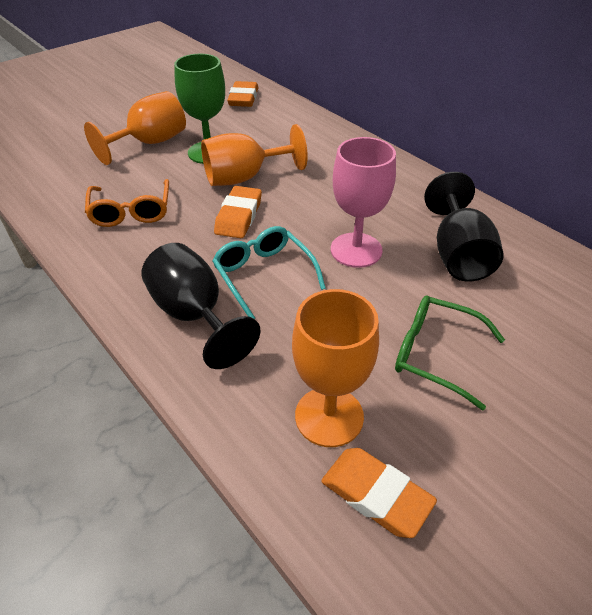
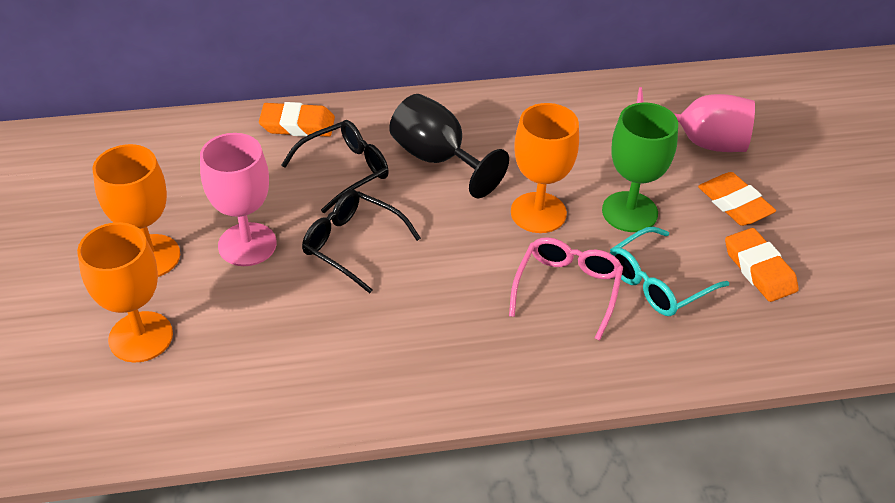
black glasses: none = 0 -> [281,120,389,213] [302,190,421,293] = 2
black goblet: [141,243,260,369] [424,172,504,282] = 2 -> [389,94,509,198] = 1
green glasses: [395,296,505,410] = 1 -> none = 0
orange glasses: [85,179,169,227] = 1 -> none = 0
pink glasses: none = 0 -> [509,237,623,341] = 1
pink goblet: [331,137,396,268] = 1 -> [200,133,277,266] [637,87,755,152] = 2

